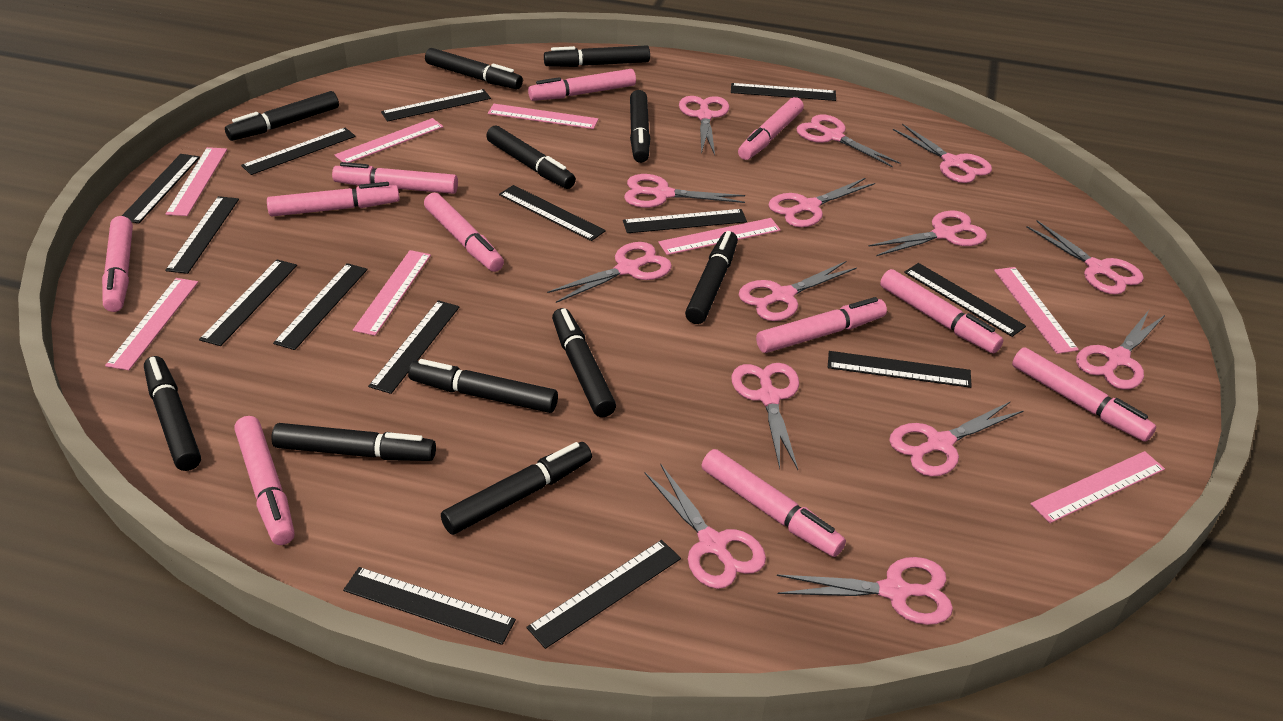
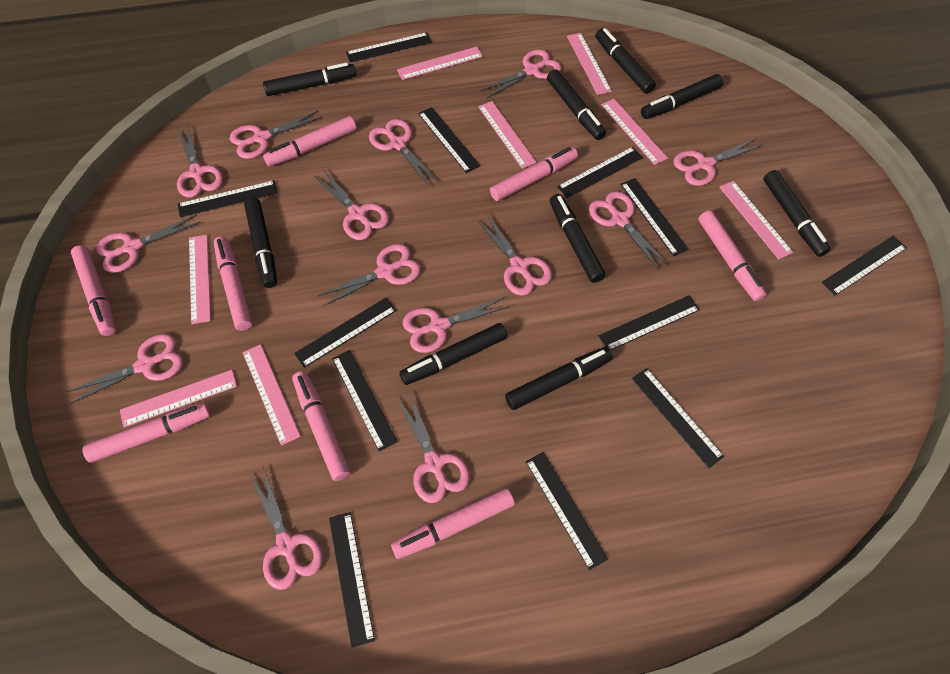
black marker: [144,356,201,471] [225,91,339,141] [272,423,436,461] [408,359,558,413] [425,48,523,89] [441,442,592,535] [486,126,576,189] [544,45,650,67] [552,308,616,417] [630,90,650,163] [685,231,738,324] = 11 -> [244,197,277,288] [263,63,356,96] [399,323,508,385] [505,347,613,410] [547,69,606,140] [550,194,605,283] [595,28,656,94] [641,74,723,119] [763,170,830,257] = 9
black ruler: [122,154,200,223] [165,196,239,274] [199,260,297,346] [241,128,356,175] [273,263,367,350] [343,567,516,645] [368,300,459,394] [381,89,491,122] [499,185,606,241] [527,540,681,649] [623,209,747,233] [731,83,836,101] [828,351,972,388] [904,263,1026,337] = 14 -> [178,180,278,217] [294,297,397,368] [329,512,375,648] [332,350,398,451] [346,32,432,63] [418,107,480,173] [525,452,608,570] [557,147,643,198] [599,295,700,350] [620,178,689,256] [632,368,724,468] [821,236,907,296] = 12
pink marker: [102,216,133,312] [234,416,295,545] [267,182,400,216] [332,162,458,194] [424,193,504,272] [528,69,636,101] [702,449,846,557] [738,97,804,160] [756,297,887,353] [880,269,1003,353] [1012,347,1156,442] = 11 -> [71,245,116,336] [83,402,211,463] [214,236,252,331] [263,116,357,167] [292,371,350,481] [391,488,515,559] [490,147,578,201] [698,210,767,301] = 8

